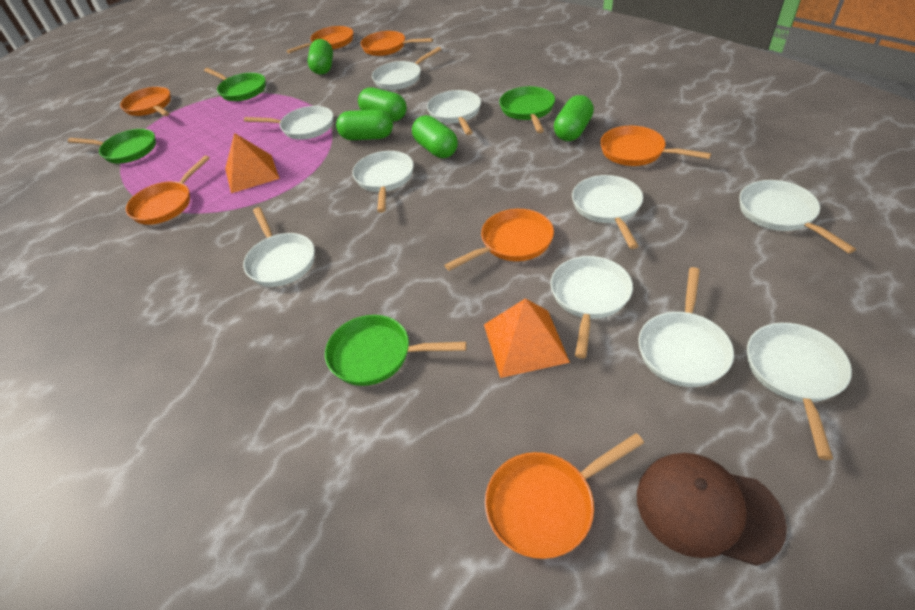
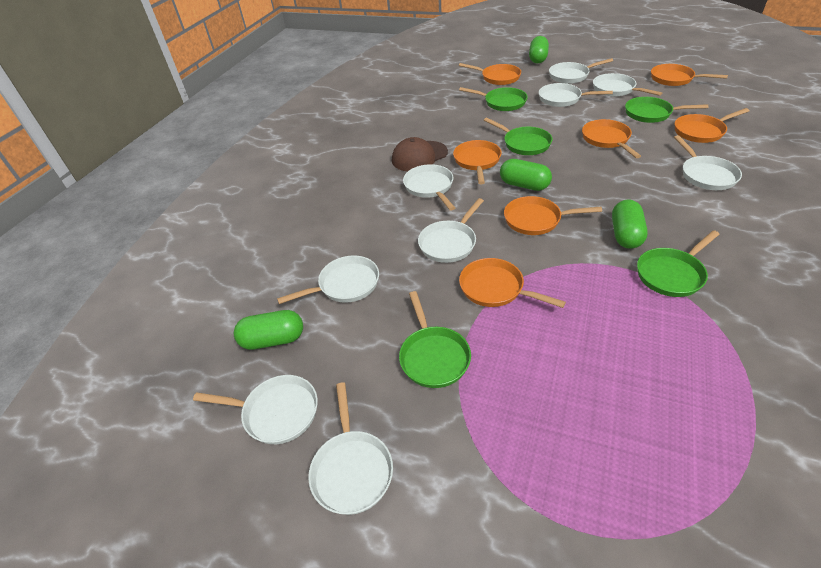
green capsule: [308,39,333,75] [336,109,393,140] [358,87,407,121] [412,115,458,158] [554,95,594,141] = 5 -> [234,310,303,350] [500,159,552,191] [529,36,549,64] [612,200,648,249] = 4
green pan: [68,129,156,163] [204,68,266,101] [325,315,467,386] [499,86,555,133] = 4 -> [399,291,471,388] [459,87,528,111] [484,118,552,155] [625,97,708,123] [637,230,720,297] = 5
orange pyramid: [225,133,280,193] [484,298,570,378] = 2 -> none = 0
white pan: [243,207,315,287] [244,106,333,140] [352,151,414,213] [372,47,442,90] [427,90,481,135] [550,256,633,359] [572,175,643,249] [638,267,734,387] [739,180,856,254] [747,323,852,460] = 10 -> [193,375,318,444] [277,255,379,304] [308,382,393,515] [403,164,455,211] [418,198,484,263] [539,83,613,107] [549,58,613,84] [593,73,662,96] [674,135,742,190] = 9

